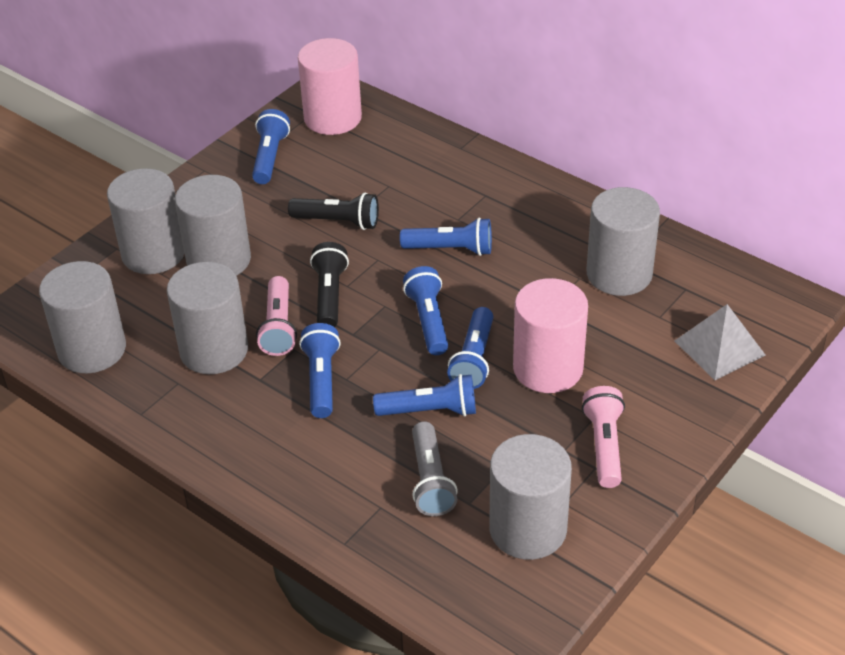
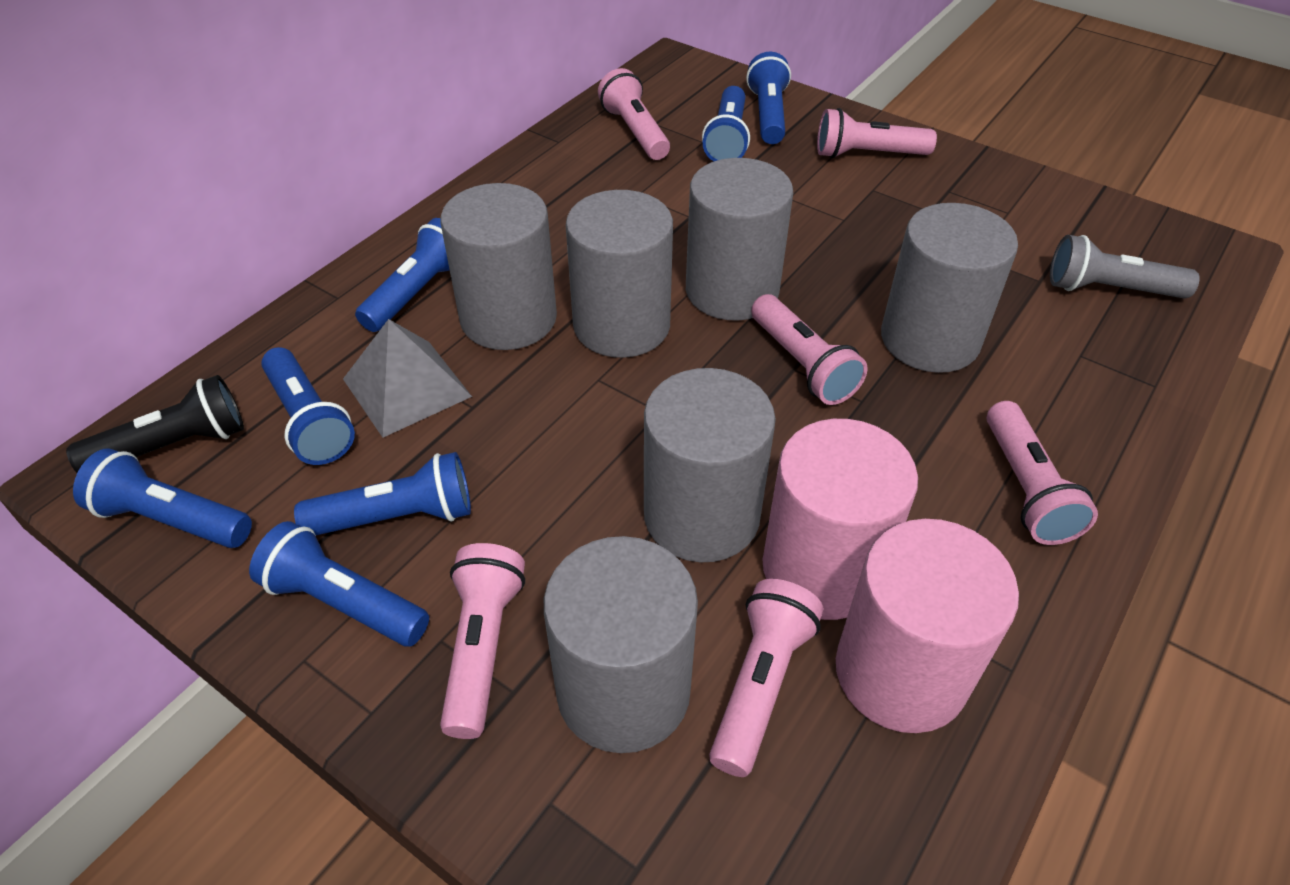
black flashlight: [288,192,379,230] [310,242,349,327] = 2 -> [66,375,244,473] = 1
blue flashlight: [252,109,290,184] [299,323,341,418] [373,374,476,417] [400,218,492,256] [403,266,448,355] [447,307,493,389] = 6 -> [73,448,252,548] [249,521,429,646] [261,347,355,465] [294,452,471,535] [355,218,450,332] [702,86,750,161] [746,52,791,144] = 7
pink flashlight: [256,276,297,356] [582,386,625,488] = 2 -> [440,543,525,739] [598,68,670,160] [709,579,823,777] [751,294,868,405] [817,108,937,158] [986,401,1098,545] = 6

